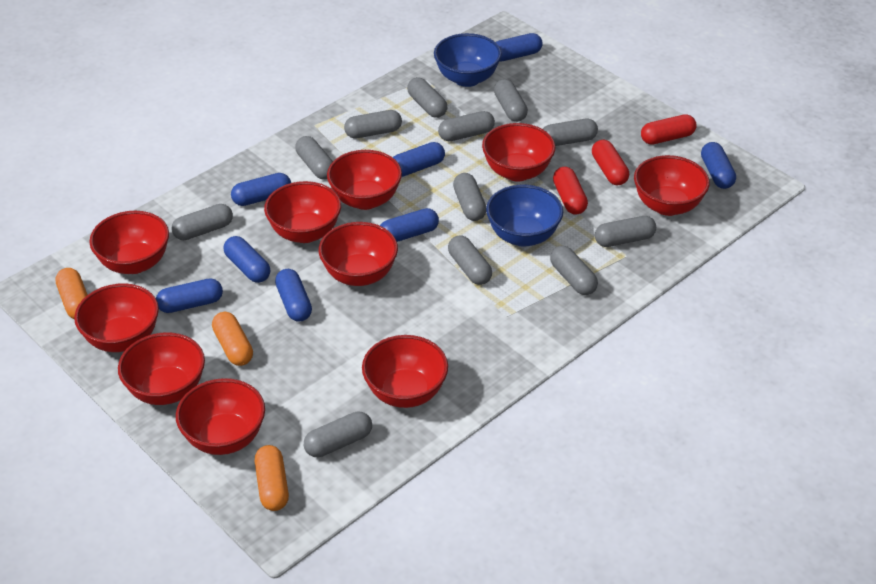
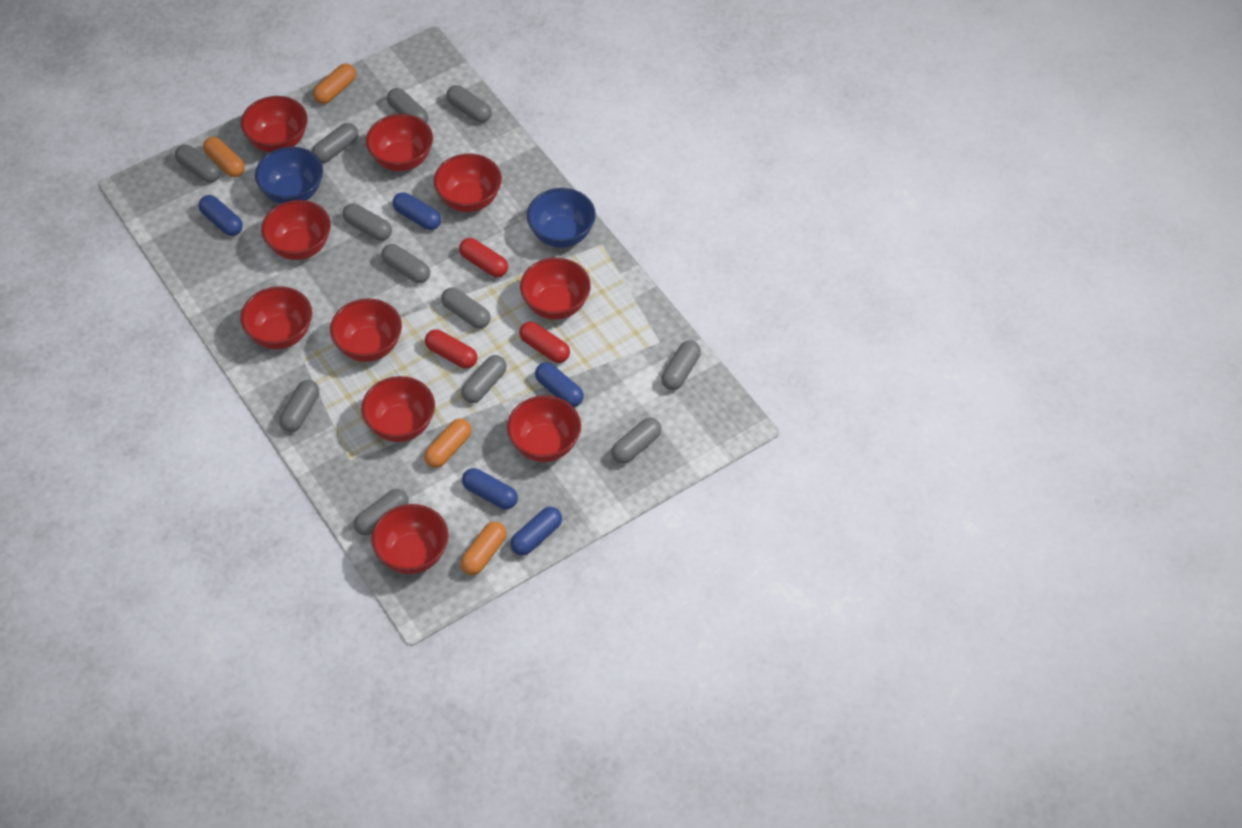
blue capsule: [156,278,223,313] [224,236,270,283] [231,173,291,206] [275,269,312,322] [380,208,439,242] [393,142,445,177] [496,33,542,62] [701,142,736,189] = 8 -> [198,195,243,236] [393,192,441,230] [462,468,518,509] [510,507,562,556] [535,362,584,407] = 5
orange capsule: [55,268,88,319] [212,312,253,366] [255,445,289,511] = 3 -> [203,137,245,177] [313,63,356,104] [424,419,472,468] [460,522,507,575] = 4

